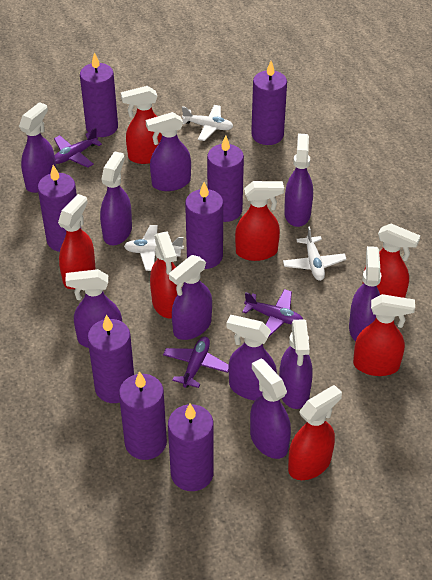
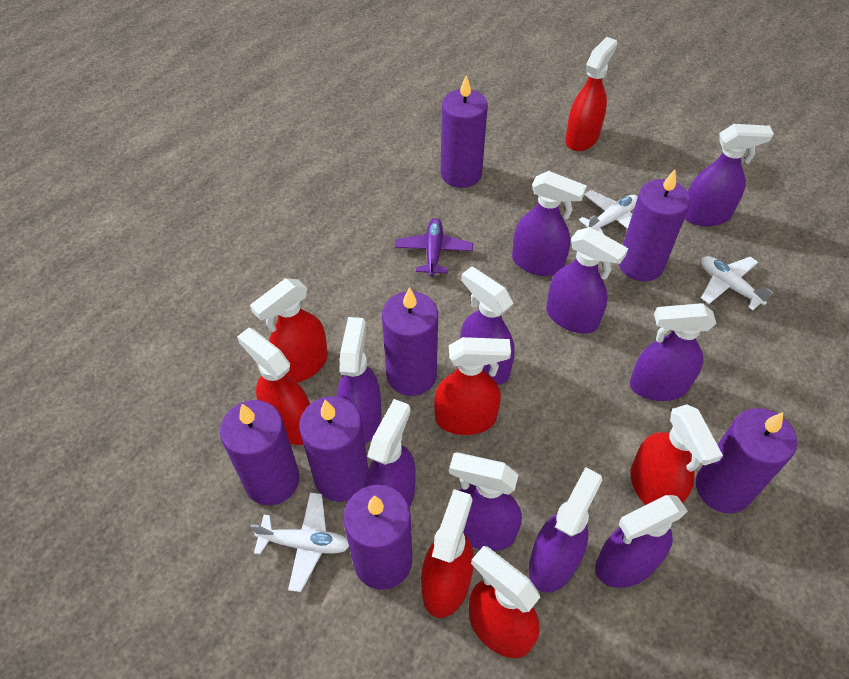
purple candle: [37,165,81,252] [80,52,118,137] [87,315,134,403] [119,371,167,460] [168,404,214,491] [185,182,223,269] [207,135,244,222] [251,61,287,145] = 8 -> [220,400,300,505] [299,396,368,502] [343,485,412,590] [382,287,438,396] [441,75,488,188] [619,169,690,281] [696,408,797,514] = 7
purple plane: [54,128,102,168] [163,337,229,388] [242,289,303,338] = 3 -> [395,218,473,277] = 1

